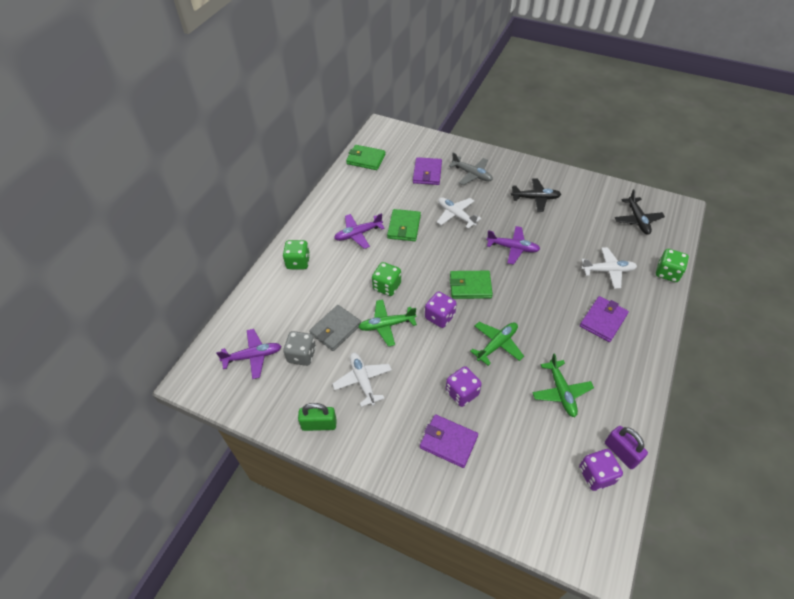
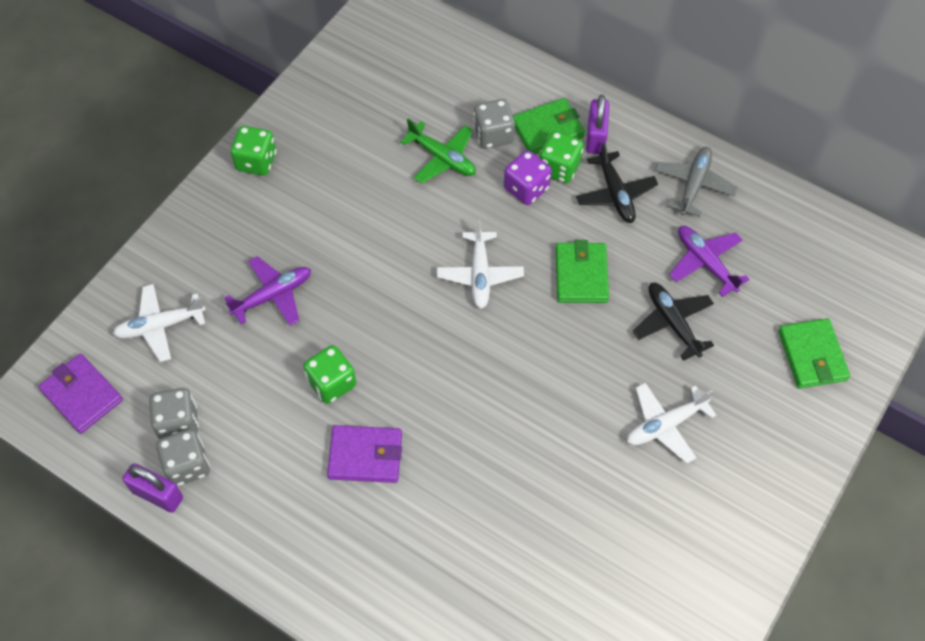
green padlock: [298,403,337,431] = 1 -> none = 0
green plane: [358,300,417,347] [470,322,524,366] [532,353,594,417] = 3 -> [400,119,476,184] = 1
grey dice: [283,331,316,366] = 1 -> [149,388,199,440] [156,429,210,486] [473,99,515,149] = 3
grey wallet: [309,305,361,351] = 1 -> none = 0
purple dice: [425,291,457,328] [446,366,482,407] [579,449,623,491] = 3 -> [504,150,552,205] = 1
purple padlock: [605,426,648,469] = 1 -> [122,463,183,513] [586,95,609,154] = 2
purple plane: [216,329,282,379] [334,213,385,249] [486,226,540,265] = 3 -> [224,256,311,326] [669,226,749,297] = 2
purple wallet: [413,157,442,185] [420,414,478,468] [580,296,629,342] = 3 -> [38,354,123,434] [327,425,402,483] = 2

